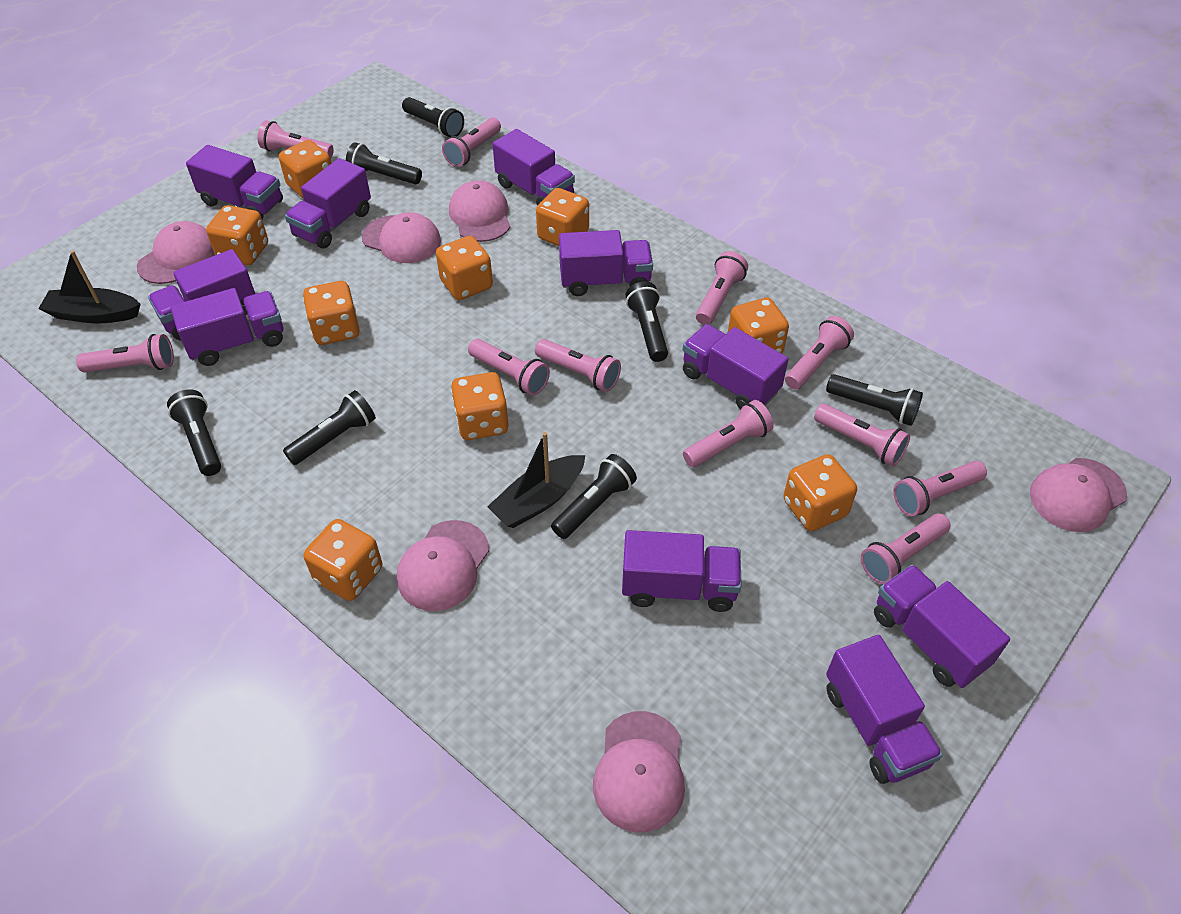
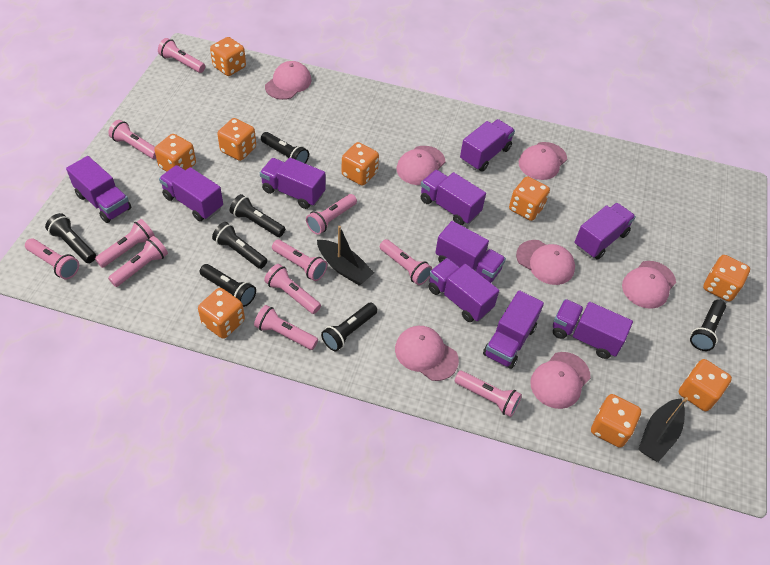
pink cap: [137,221,215,284] [362,212,441,263] [397,520,490,611] [449,180,510,242] [593,711,685,832] [1030,458,1127,532] = 6 -> [265,61,311,100] [395,326,459,381] [396,146,445,185] [516,240,575,285] [519,142,567,180] [530,352,591,409] [622,261,676,309] = 7

